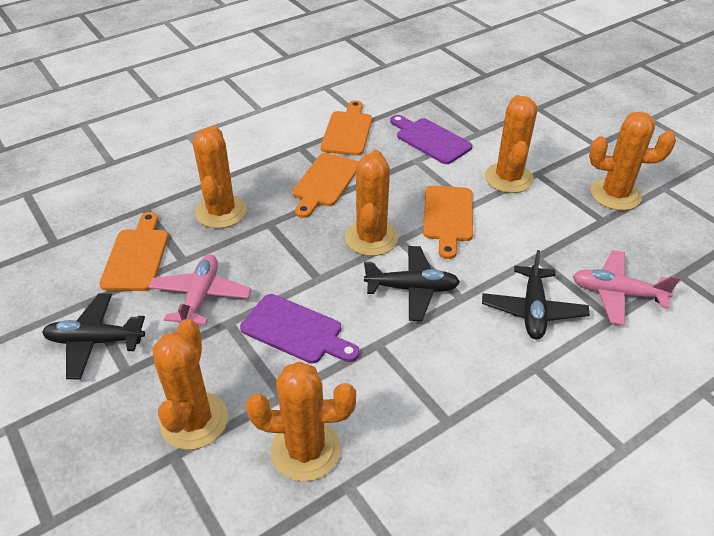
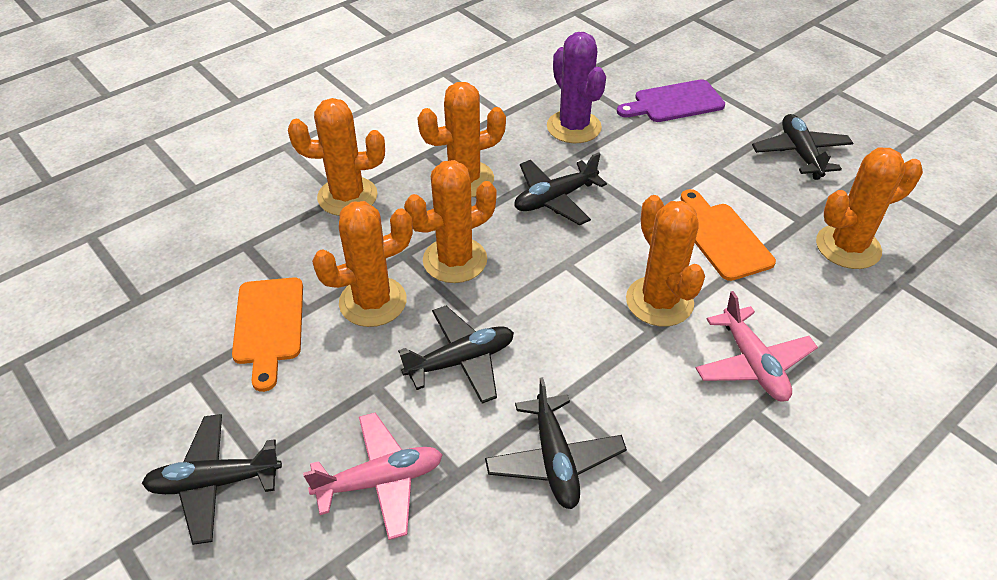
black plane: [42,293,145,380] [364,246,460,321] [482,250,590,339] = 3 -> [142,414,282,545] [398,306,514,404] [485,377,627,509] [514,152,607,225] [752,114,853,180] = 5
orange cutting board: [99,212,168,291] [293,153,358,218] [321,100,372,156] [423,186,473,259] = 4 -> [232,277,303,392] [680,189,776,281] = 2
purple cactus: none = 0 -> [547,32,606,143] = 1
purple cutting board: [240,294,360,364] [390,115,473,164] = 2 -> [617,79,725,122] = 1

